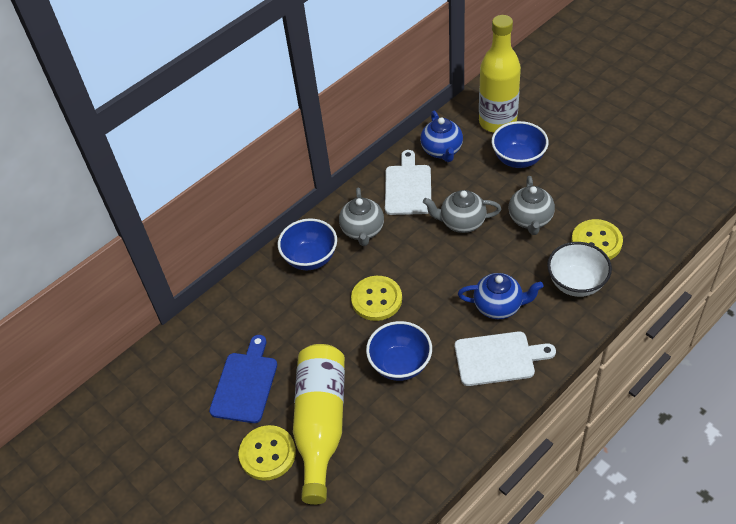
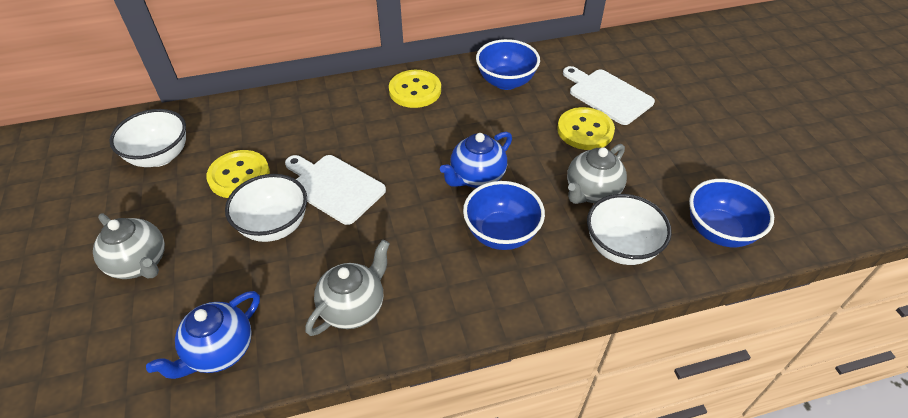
blue cutting board: [209,335,277,423] = 1 -> none = 0
white bowl: [547,242,612,297] = 1 -> [109,109,186,167] [225,174,307,242] [587,194,672,265] = 3
yellow bottle: [293,344,345,505] [479,15,521,133] = 2 -> none = 0

